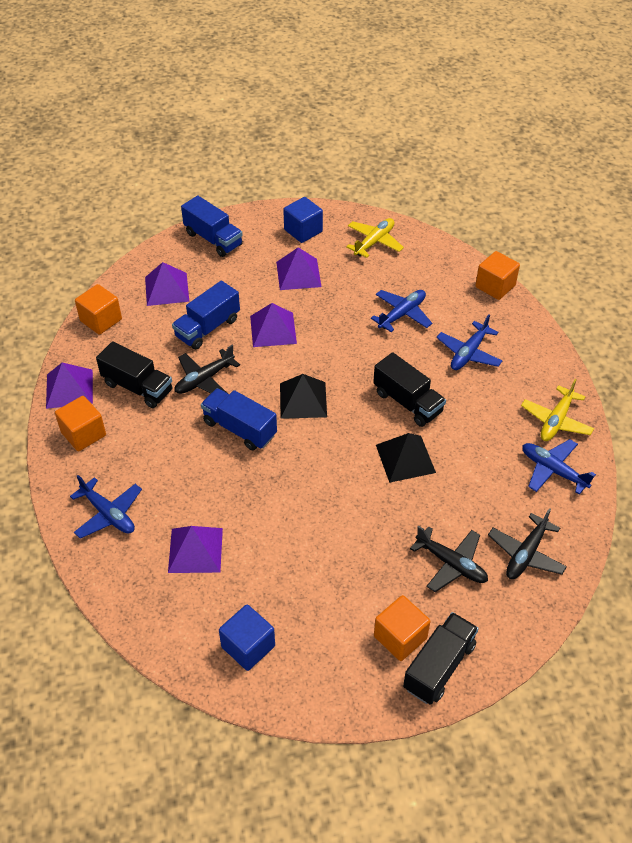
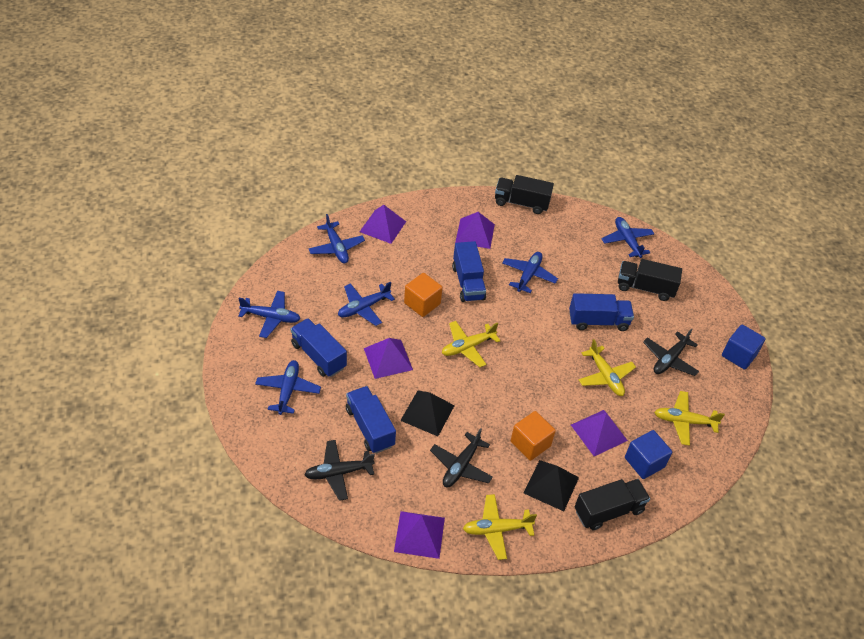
blue plane: [70,475,142,539] [371,290,432,332] [436,314,502,370] [522,439,596,495] = 4 -> [238,291,300,338] [255,360,321,415] [308,214,365,263] [338,282,395,326] [502,252,558,293] [602,217,654,258] = 6
blue truck: [172,280,240,350] [181,196,243,257] [201,388,277,450] = 3 -> [291,318,347,377] [346,386,396,454] [452,241,486,302] [569,293,634,331] = 4
orange cube: [55,396,106,451] [75,284,122,335] [374,595,430,661] [475,251,520,300] = 4 -> [404,273,443,317] [511,411,556,461] = 2
yellow plane: [346,218,404,258] [521,379,594,441] = 2 -> [442,321,501,367] [463,494,537,560] [578,339,636,396] [654,391,725,446] = 4

